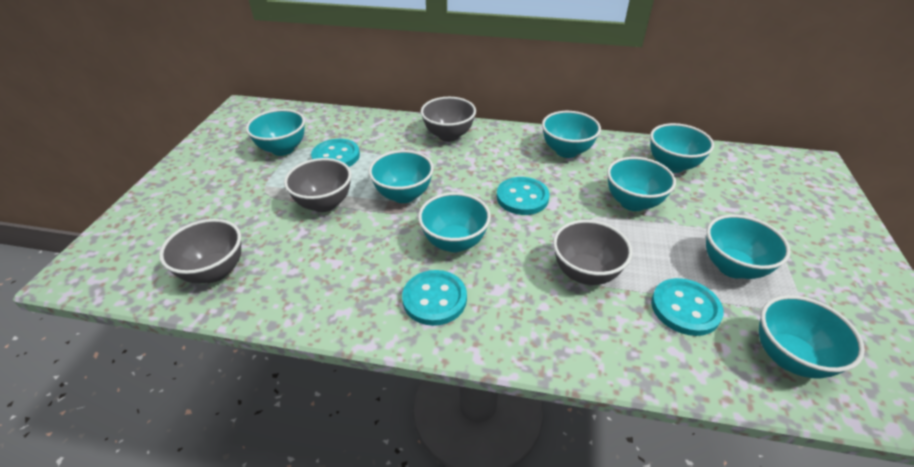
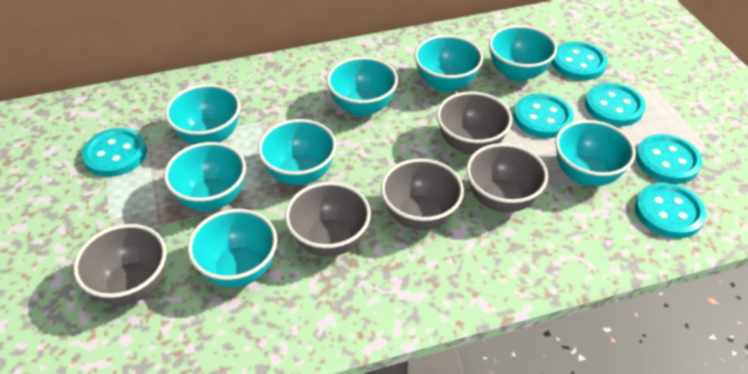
grey bowl: [159,219,241,283] [284,158,351,212] [421,97,476,142] [553,220,632,285] = 4 -> [73,224,167,305] [285,182,371,257] [381,158,464,230] [437,91,512,155] [466,143,548,213] = 5
turquoise button: [311,139,360,167] [402,270,467,326] [497,177,550,215] [651,278,724,336] = 4 -> [82,128,147,177] [513,93,574,138] [552,41,608,80] [585,83,645,126] [635,183,706,238] [636,134,702,184] = 6

